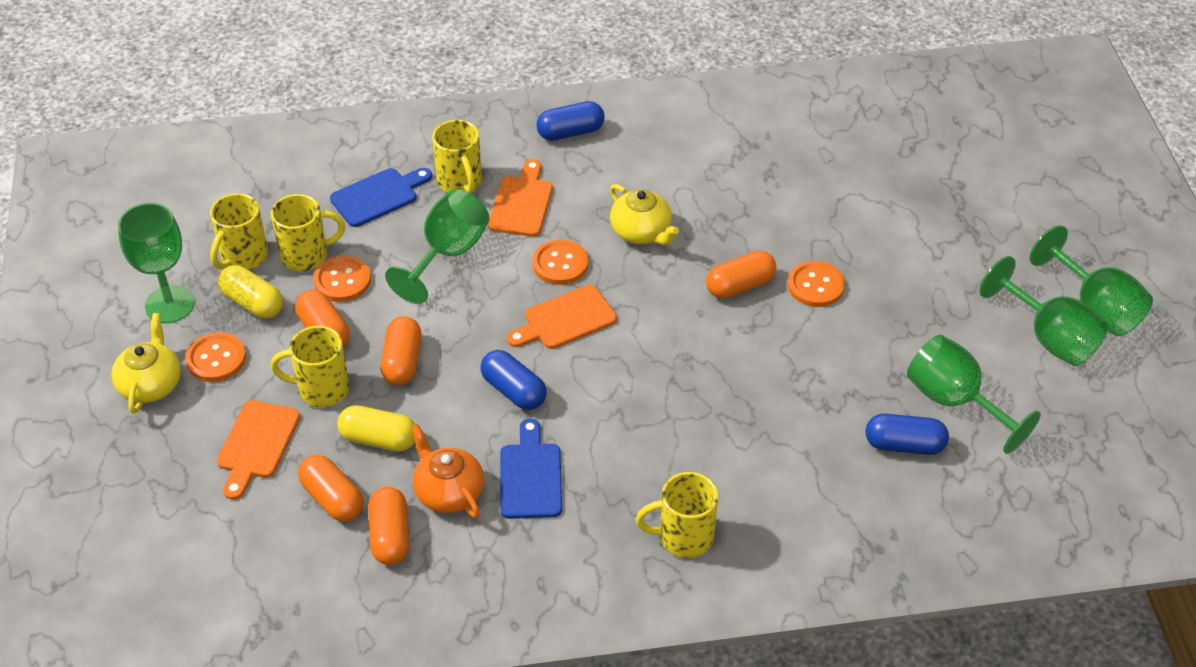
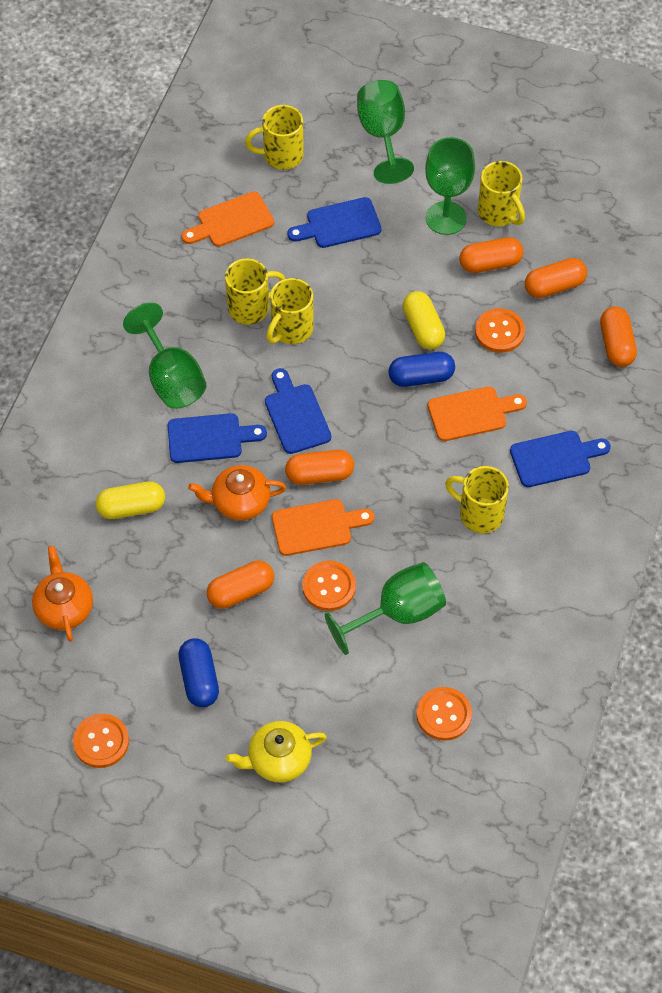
blue capsule: [481,350,547,410] [536,101,605,141] [866,413,949,455] = 3 -> [179,638,219,707] [389,352,455,387] = 2
blue cutting board: [330,168,432,227] [500,419,562,519] = 2 -> [167,413,267,463] [265,368,331,454] [287,197,382,248] [510,431,611,487] = 4
green goblet: [118,203,195,323] [385,189,490,304] [907,335,1041,454] [980,256,1108,366] [1030,225,1153,336] = 5 -> [123,303,207,409] [325,562,446,655] [357,80,414,184] [425,137,475,235] = 4
orange teapot: [411,424,484,518] = 1 -> [32,546,93,642] [188,465,286,520] = 2
yellow teapot: [111,313,181,414] [610,184,679,245] = 2 -> [226,721,327,782] = 1

